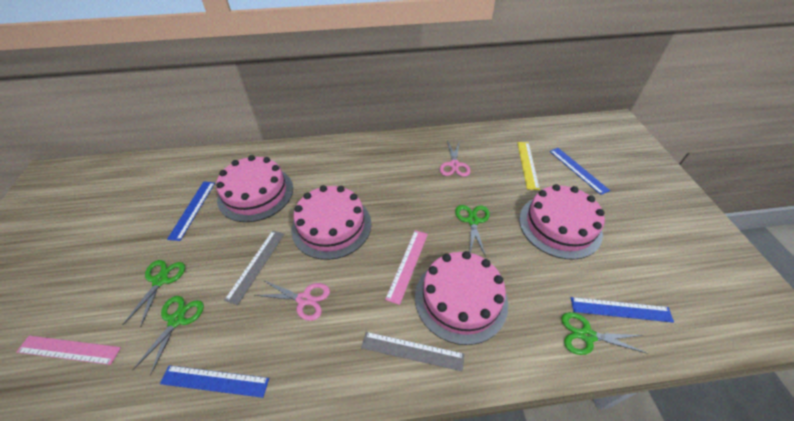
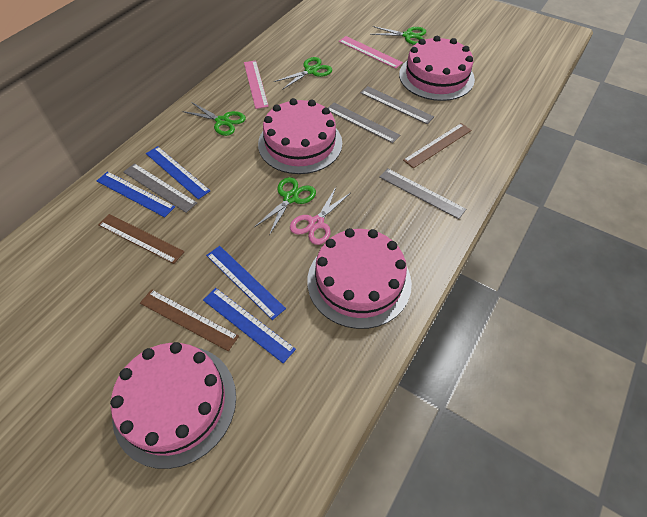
brown ruler: none = 0 -> [98,214,185,264] [140,289,239,351] [403,123,472,168] = 3
grey ruler: [224,230,285,305] [361,332,465,371] = 2 -> [123,163,197,213] [328,103,400,143] [361,86,434,124] [379,168,466,219] = 4
pink scissors: [254,280,330,321] [440,140,471,177] = 2 -> [290,187,350,245] = 1
yellow ruler: [517,142,540,190] = 1 -> none = 0

